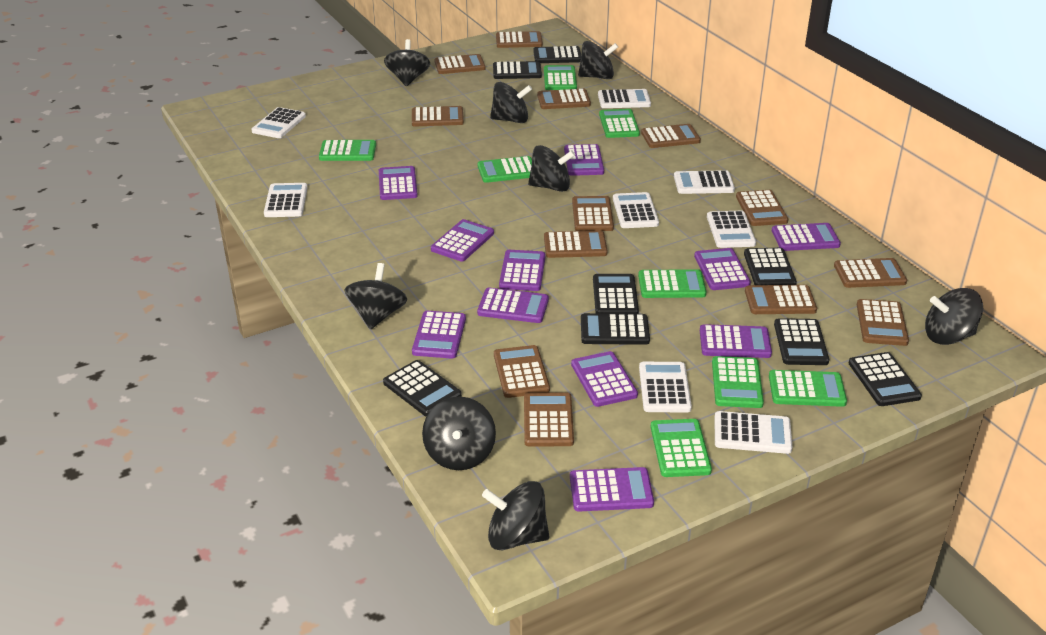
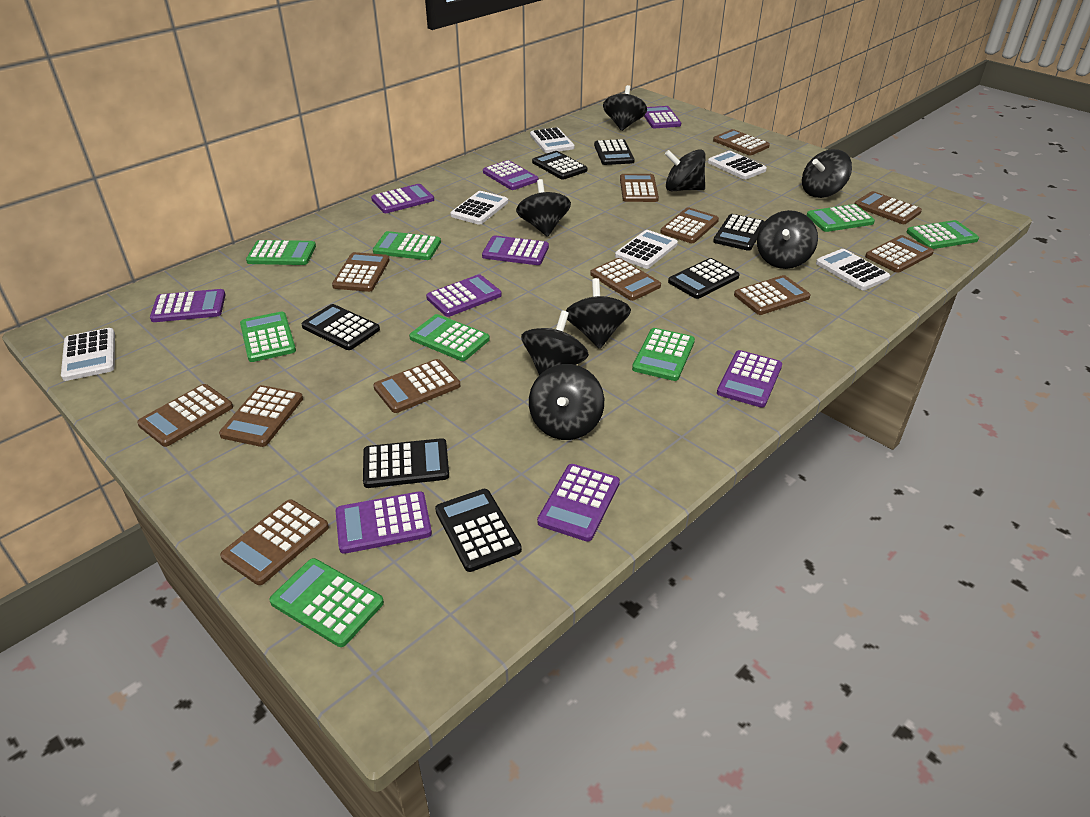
black calculator: [383,360,462,416] [493,61,542,79] [533,46,581,63] [581,313,650,345] [593,274,639,314] [744,248,797,285] [774,318,829,365] [848,352,922,406] = 8 -> [302,304,380,350] [363,438,449,488] [435,489,522,572] [532,151,587,180] [594,139,635,165] [668,258,740,299] [713,214,765,251] = 7
brown calculator: [412,106,464,127] [434,54,486,74] [494,345,550,398] [496,31,543,48] [524,392,574,447] [537,89,591,109] [544,231,608,258] [572,196,614,231] [641,124,701,148] [736,190,788,226] [745,285,817,314] [834,258,907,288] [857,299,909,346] = 13 -> [137,384,233,447] [219,385,303,447] [220,500,329,585] [332,252,390,292] [373,359,460,413] [590,258,661,301] [620,174,659,202] [660,207,719,243] [713,129,770,155] [734,275,811,315] [854,191,922,224] [865,235,934,273] = 12
purple calculator: [379,166,418,200] [412,311,466,359] [431,219,494,261] [477,288,549,323] [499,250,546,291] [564,144,604,176] [570,467,654,511] [571,351,638,407] [694,248,751,290] [700,324,772,358] [772,223,841,251] = 11 -> [150,289,226,322] [336,491,432,554] [371,184,434,213] [426,274,502,317] [482,235,549,265] [483,160,538,190] [537,464,620,542] [644,106,681,128] [717,350,782,408] = 9
white calculator: [252,107,306,138] [264,183,307,217] [598,89,651,108] [613,192,659,228] [639,362,692,412] [674,170,735,194] [707,211,756,248] [715,411,792,454] = 8 -> [61,328,115,381] [450,191,508,225] [530,127,575,153] [615,230,678,269] [708,151,767,179] [816,249,890,290] = 6

